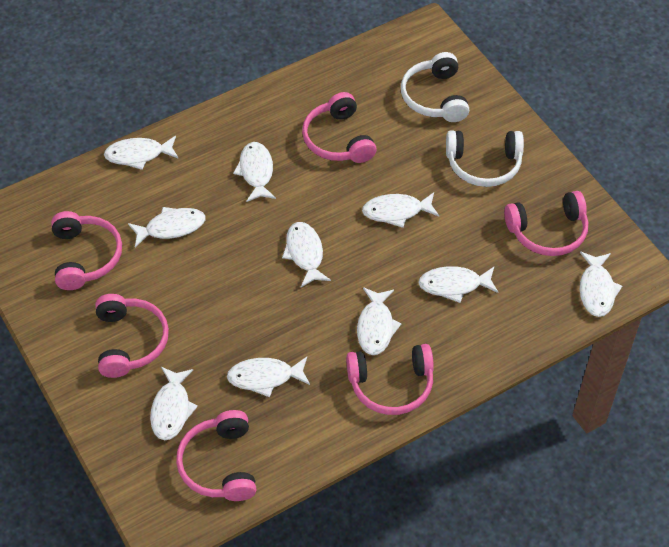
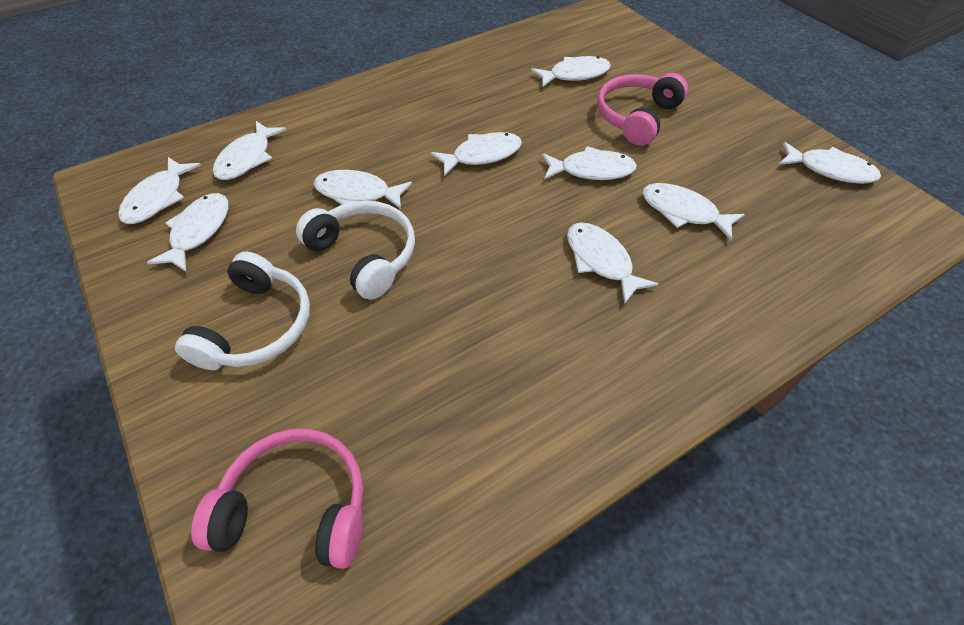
pink headphones: [51,211,122,290] [95,294,169,378] [176,410,257,501] [302,92,376,163] [346,344,434,415] [504,191,588,256] = 6 -> [191,429,363,569] [597,73,688,146] = 2

